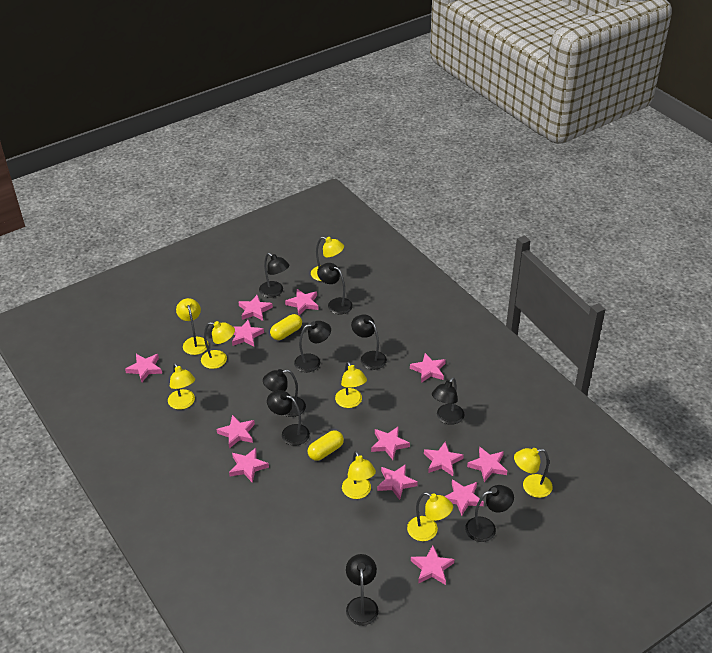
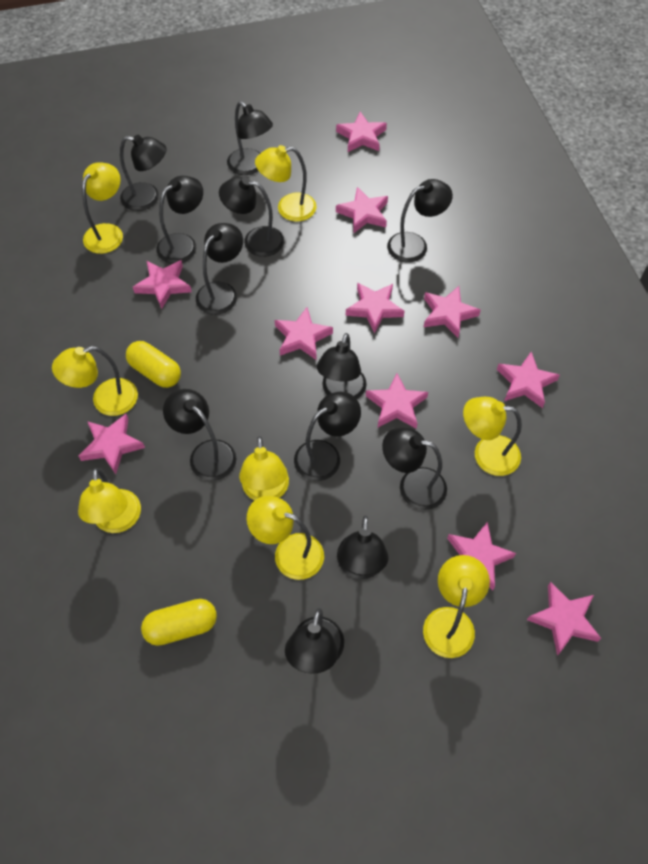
black lamp: [259,253,289,298] [263,369,306,417] [267,390,310,446] [294,321,331,372] [317,263,353,314] [346,554,379,626] [351,314,387,370] [432,377,464,425] [465,485,514,542] = 9 -> [120,135,167,211] [156,176,203,264] [163,389,236,481] [196,223,243,315] [219,177,284,257] [227,101,273,175] [285,608,344,674] [294,392,361,481] [317,333,367,399] [337,516,389,579] [382,428,447,510] [387,179,453,263] = 12
pink star: [125,354,162,382] [216,415,255,449] [229,448,269,483] [232,319,264,347] [238,295,273,321] [285,289,319,315] [371,426,410,460] [377,464,418,500] [410,353,446,383] [411,545,454,585] [424,441,464,476] [444,479,484,516] [467,446,507,482] = 13 -> [78,414,145,474] [133,260,192,309] [275,308,333,360] [336,112,387,152] [336,187,388,233] [346,283,405,333] [366,373,428,429] [424,286,481,338] [447,521,516,590] [497,352,560,408] [527,582,601,655] = 11

